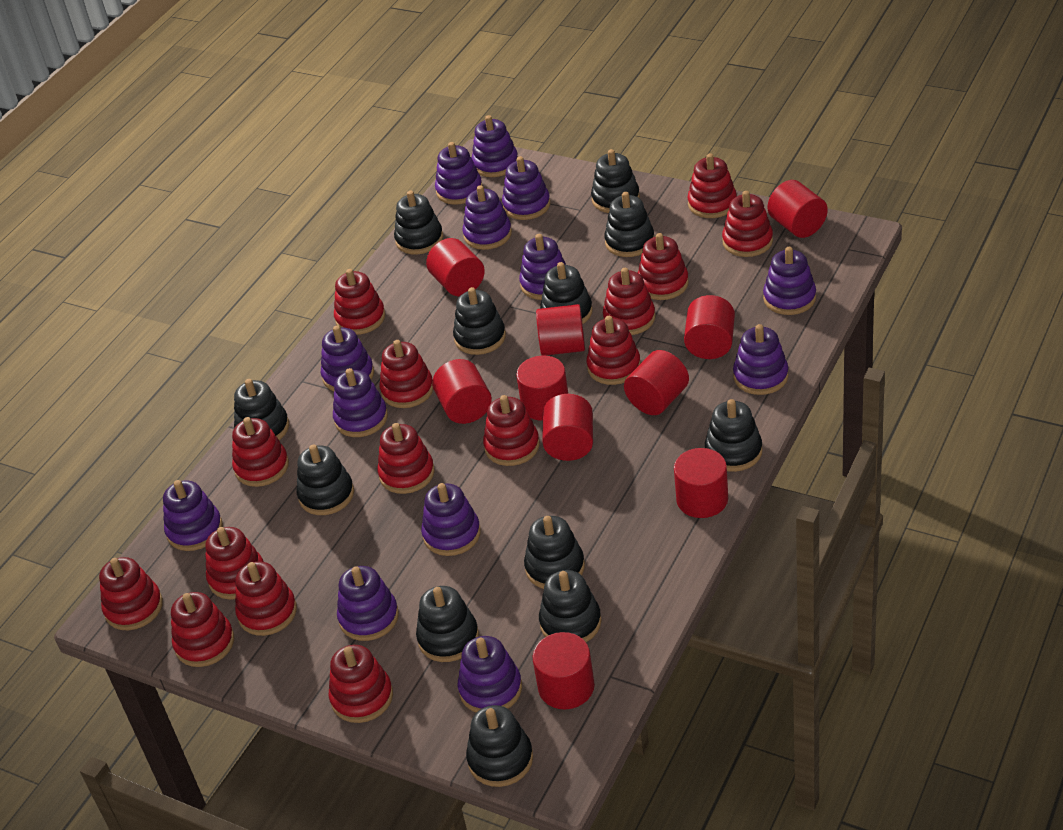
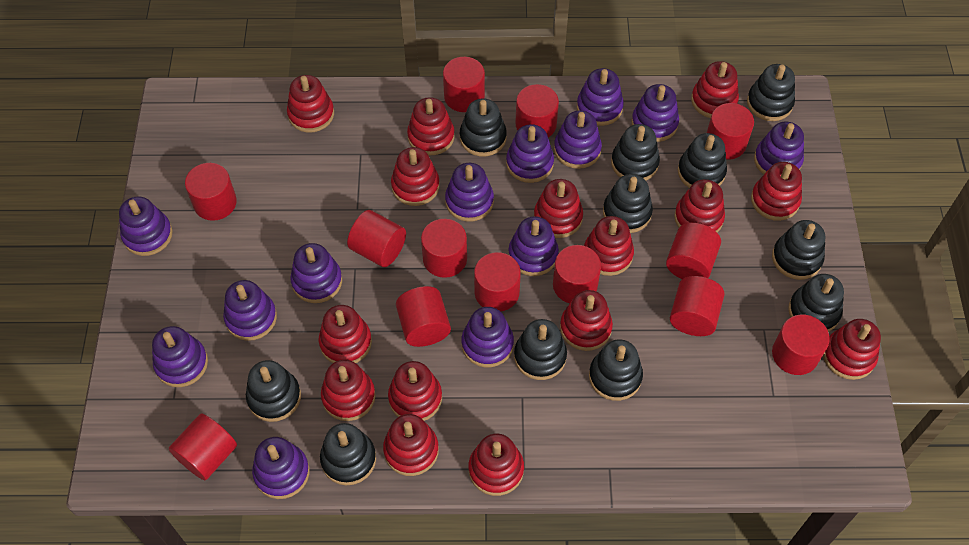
black stacking toy: [234,379,289,440] [297,444,354,515] [394,191,443,254] [416,586,479,662] [453,287,506,355] [466,705,533,787] [524,516,585,589] [539,570,602,642] [540,262,593,324] [591,149,640,213] [604,192,654,257] [705,399,762,472] = 12 -> [246,360,301,422] [320,423,376,485] [460,99,507,156] [514,319,567,380] [589,339,643,401] [603,174,653,233] [611,124,660,181] [678,133,727,188] [747,64,795,121] [772,220,825,280] [788,274,844,332] = 11
red cylinder: [426,238,485,296] [432,359,492,424] [516,356,568,421] [532,632,595,709] [536,304,585,356] [543,394,593,461] [624,350,689,415] [674,448,728,518] [684,295,735,359] [767,180,828,238] = 10 -> [169,414,237,480] [185,163,237,221] [347,210,406,267] [396,286,451,347] [421,219,467,278] [443,57,485,112] [474,252,521,311] [515,84,559,137] [553,245,601,303] [666,223,721,279] [670,276,725,336] [707,103,754,160] [772,315,830,375] = 13

